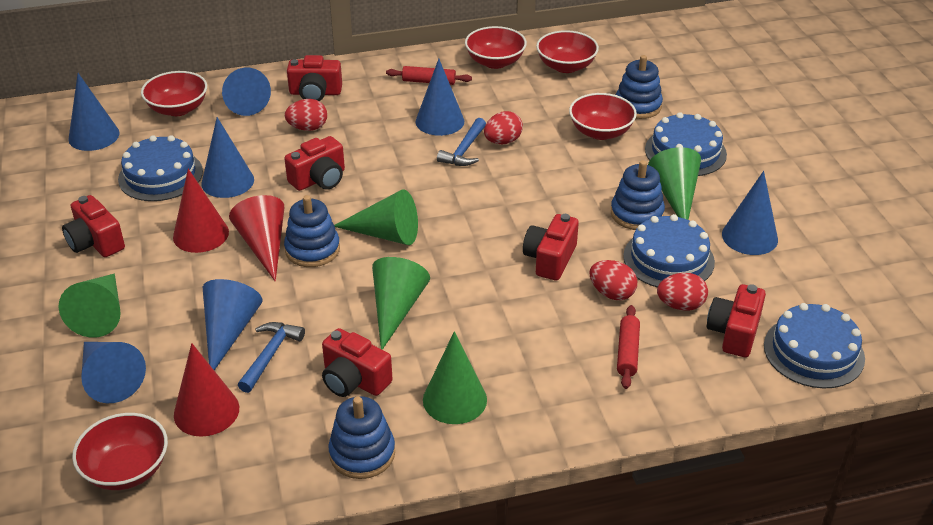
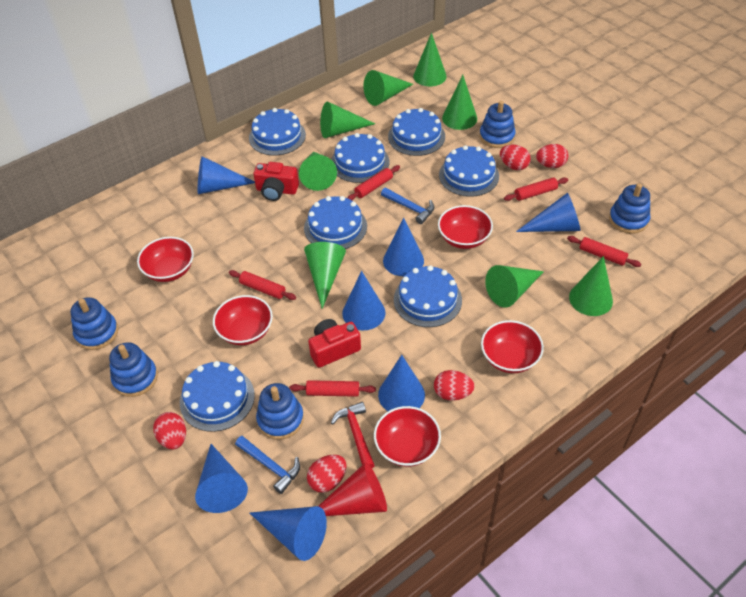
blue cake: [118,135,203,201] [623,214,715,287] [645,112,727,176] [764,303,865,389] = 4 -> [180,361,255,432] [249,108,306,155] [304,196,367,249] [331,133,389,183] [388,108,445,156] [394,265,462,327] [439,145,499,197] = 7
blue stacking toy: [284,195,340,267] [328,396,395,479] [611,160,665,230] [616,55,663,119] = 4 -> [71,297,118,350] [109,342,158,397] [256,383,304,440] [480,101,515,148] [609,183,650,234] = 5
green cone: [59,273,121,337] [334,189,418,245] [372,257,430,350] [423,331,487,424] [648,147,701,220] = 5 -> [299,152,337,191] [304,242,346,309] [320,101,375,138] [363,70,413,106] [413,33,447,86] [442,75,477,130] [485,265,544,308] [569,256,613,316] = 8
red camera: [62,195,125,257] [284,136,345,191] [287,55,342,101] [322,328,393,397] [523,214,579,281] [707,284,766,357] = 6 -> [253,162,299,201] [308,319,361,368] = 2
red cone: [173,169,229,253] [174,343,239,437] [229,195,284,282] = 3 -> [318,462,387,516] = 1
red egg: [285,99,327,131] [484,111,523,144] [590,260,637,300] [657,273,708,311] = 4 -> [153,412,186,449] [307,455,347,493] [434,370,475,401] [500,145,531,170] [536,144,568,168] = 5
red hammer: none = 0 -> [331,402,375,468] = 1
red rolling pin: [386,66,472,85] [617,305,640,389] = 2 -> [229,270,296,300] [289,380,376,397] [347,165,400,200] [504,178,568,201] [567,236,641,267] = 5

